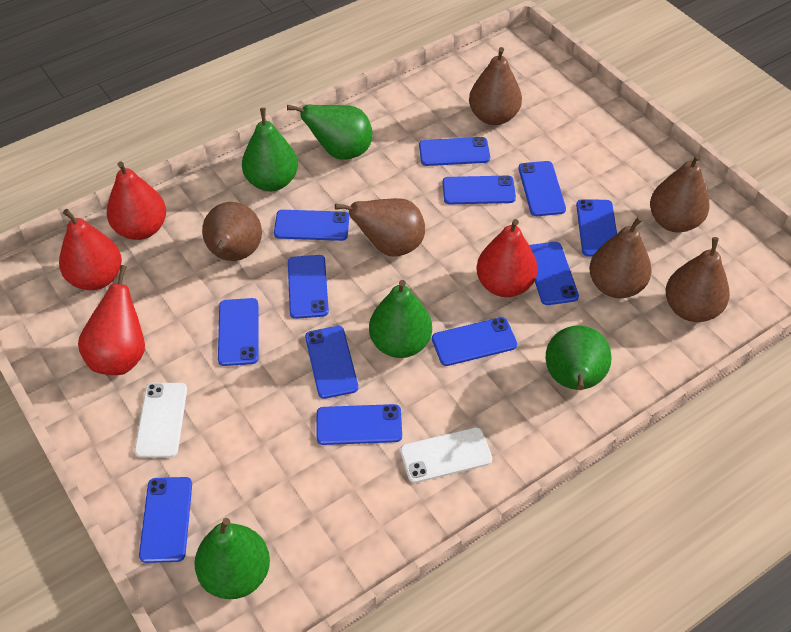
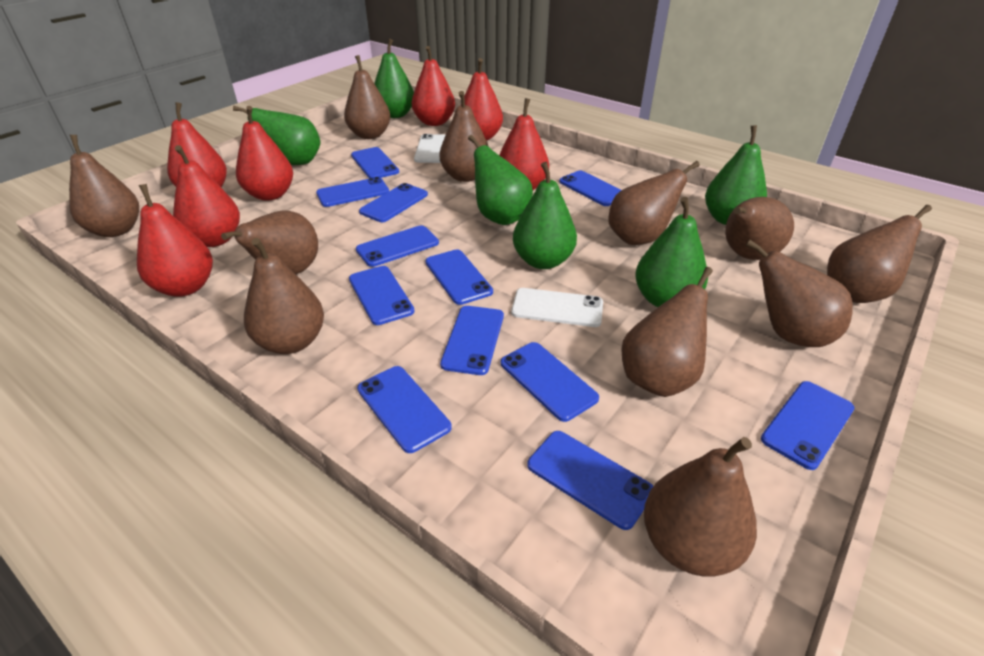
brown pear: [202,202,262,261] [335,198,425,256] [469,47,522,125] [589,216,652,298] [650,154,710,232] [666,237,730,322] = 6 -> [69,135,139,237] [221,211,318,274] [244,238,324,354] [344,55,391,139] [440,91,489,182] [609,161,700,245] [621,267,713,397] [644,437,757,577] [725,197,794,260] [746,240,853,347] [827,205,932,303] = 11
green pear: [194,518,270,599] [242,108,298,191] [287,104,373,160] [369,280,432,358] [546,325,612,390] = 5 -> [233,105,321,165] [374,39,414,118] [468,135,533,225] [513,162,577,269] [635,197,708,307] [705,125,767,225] = 6
red pear: [59,209,122,290] [78,265,145,375] [107,161,166,240] [477,219,538,297] = 4 -> [137,184,213,297] [167,102,227,187] [173,145,240,247] [236,106,293,201] [412,46,455,126] [461,58,503,141] [499,98,549,190] = 7

